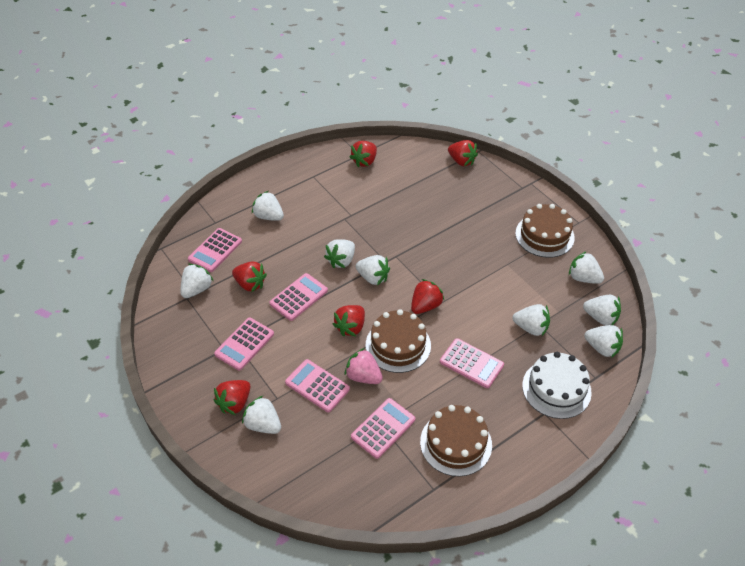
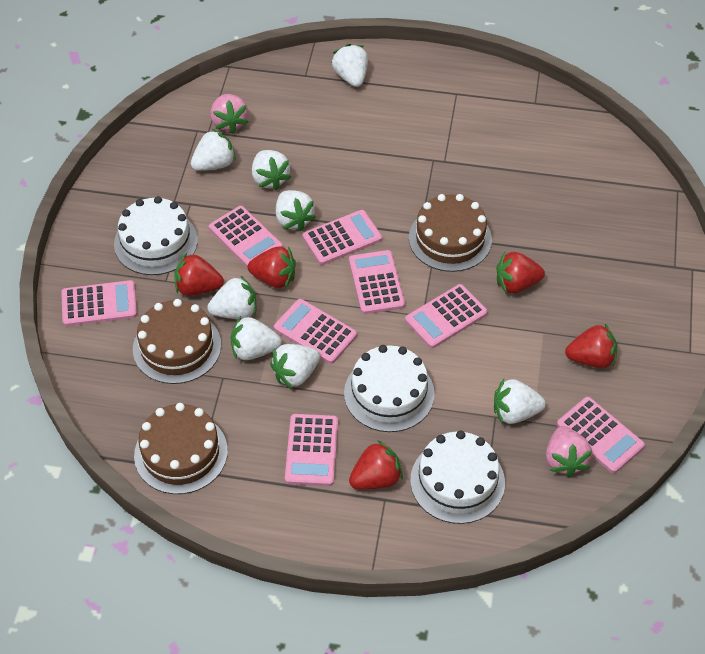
pink calculator: [188,228,242,272] [214,318,274,371] [269,273,328,321] [285,359,350,412] [351,398,415,459] [440,338,504,388] = 6 -> [61,280,137,326] [209,206,283,268] [274,299,357,364] [285,414,338,486] [303,210,382,265] [349,250,405,314] [405,284,488,348] [557,397,645,473] = 8
pink strawberry: [345,348,383,384] = 1 -> [211,94,248,134] [546,426,592,477] = 2
red strawberry: [214,380,250,415] [232,261,267,292] [332,305,365,336] [350,141,377,167] [411,279,444,314] [448,140,478,166] = 6 -> [174,253,224,296] [248,247,296,288] [349,440,403,489] [497,252,545,293] [565,324,617,368] = 5
white cake: [522,352,592,419] = 1 -> [114,196,198,275] [344,345,435,432] [410,431,505,524] = 3
white strawberry: [181,264,213,298] [242,396,281,434] [252,191,284,221] [324,239,355,268] [356,255,390,285] [512,304,550,336] [569,251,604,284] [583,295,621,325] [584,325,623,358] = 9 -> [191,129,236,171] [207,276,256,319] [231,316,282,360] [252,150,291,190] [270,344,320,388] [276,190,316,231] [332,44,368,87] [494,379,546,424] = 8

